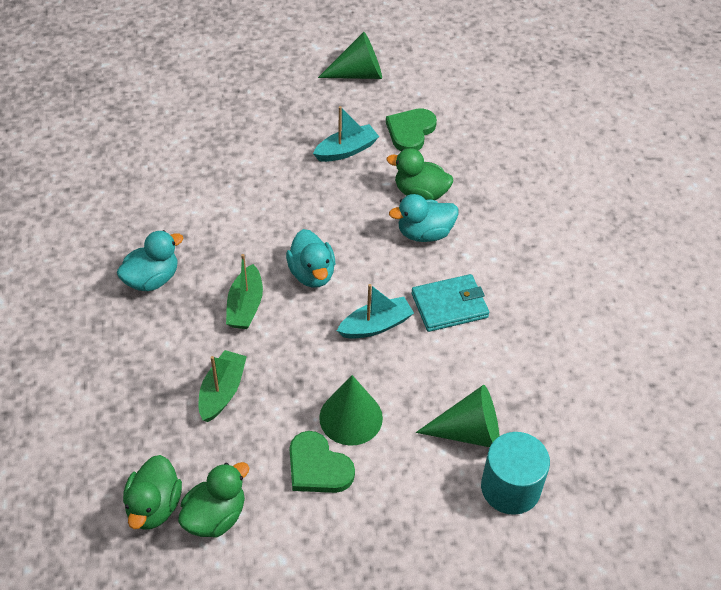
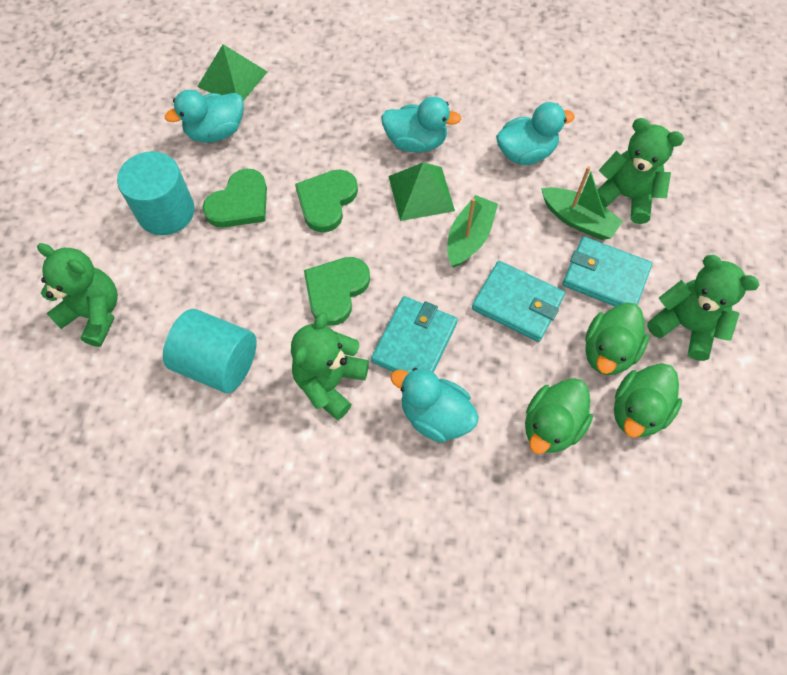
green cone: [318,32,382,79] [319,375,383,446] [416,385,500,447] = 3 -> none = 0
green heart: [289,431,355,493] [386,108,437,151] = 2 -> [202,168,267,227] [295,169,358,232] [304,257,370,326] = 3
green pyramid: none = 0 -> [197,44,267,101] [388,162,455,221] = 2
green teddy bear: none = 0 -> [37,243,118,347] [291,312,369,420] [597,118,684,224] [647,255,759,361] = 4
turquoise boat: [313,106,379,162] [337,284,414,339] = 2 -> none = 0
turquoise cylinder: [481,432,550,515] = 1 -> [117,151,195,235] [163,309,257,393] = 2
turquoise duck: [117,230,184,291] [286,229,335,288] [389,194,458,242] = 3 -> [165,90,244,143] [381,97,461,152] [390,368,479,443] [496,102,575,165] = 4
turquoise wallet: [411,274,489,332] = 1 -> [371,296,458,373] [472,261,565,342] [562,236,652,307] = 3

